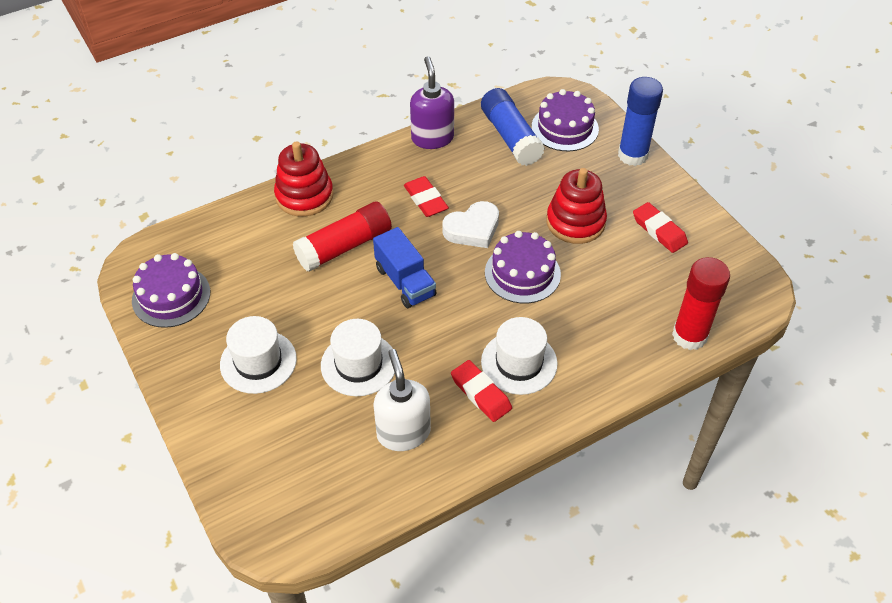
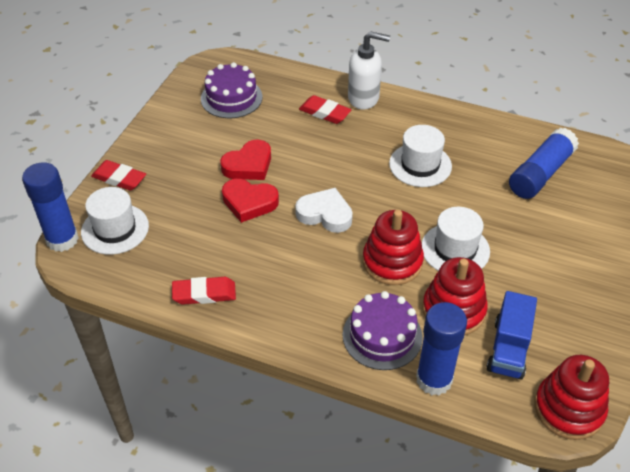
blue glue stick: [481,88,545,166] [618,77,663,166] = 2 -> [22,162,79,252] [416,302,467,395] [509,128,579,199] = 3
purple cake: [132,253,210,328] [485,231,561,303] [532,89,599,151] = 3 -> [201,62,263,118] [343,291,423,370] = 2
purple soap dispenser: [410,56,454,149] = 1 -> none = 0
red glue stick: [293,202,392,272] [672,257,730,350] = 2 -> none = 0
red heart: none = 0 -> [220,140,271,180] [222,179,279,223] = 2
red stacking toy: [274,141,334,217] [546,168,607,244] = 2 -> [363,210,424,285] [422,257,488,335] [534,355,609,440] = 3

